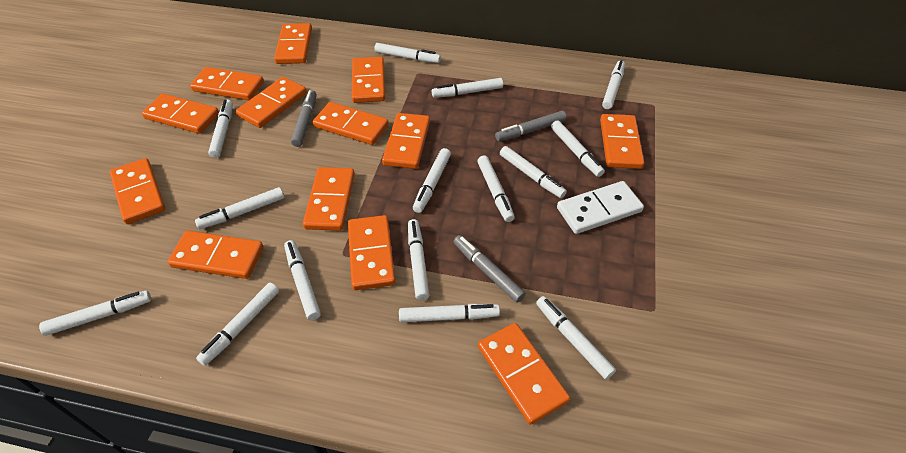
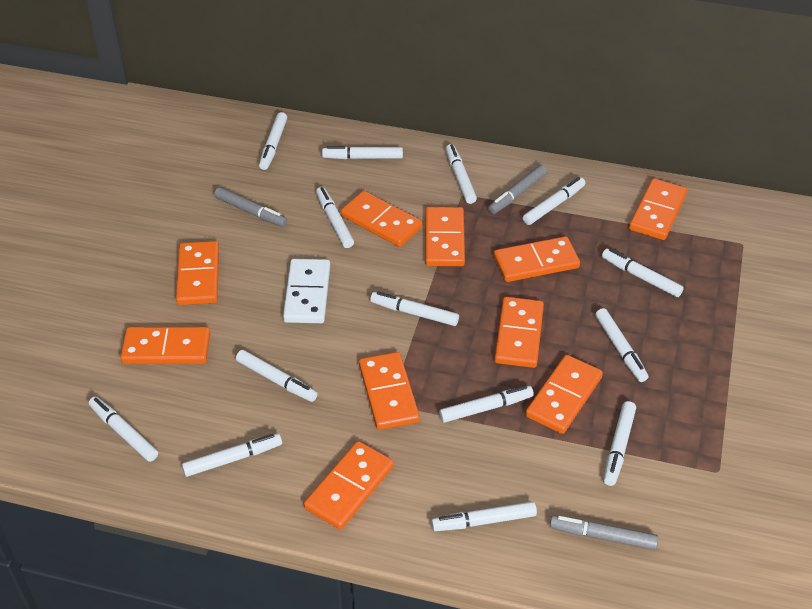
orange domino: [110,158,165,224] [142,93,219,134] [168,231,263,279] [190,67,264,100] [236,77,307,128] [274,23,312,64] [303,167,355,231] [313,102,389,145] [348,215,395,290] [352,57,385,103] [382,113,430,169] [478,323,570,425] [600,114,644,169] = 13 -> [120,327,210,364] [176,241,219,305] [304,441,394,530] [341,191,422,247] [359,352,420,430] [425,207,465,266] [494,236,580,282] [495,297,544,368] [525,355,603,434] [629,178,687,240] = 10
white marker: [39,291,151,336] [195,187,284,229] [196,283,279,366] [208,100,233,158] [284,240,321,320] [374,43,441,63] [399,304,500,322] [408,219,429,301] [413,148,451,213] [432,78,503,98] [477,155,515,222] [500,146,567,198] [536,296,616,379] [551,120,605,177] [602,60,625,109] = 15 -> [89,396,158,462] [182,433,282,477] [236,350,318,402] [259,112,287,170] [316,187,354,248] [322,146,403,159] [370,291,459,326] [431,501,537,531] [439,386,534,423] [446,144,477,204] [523,177,585,225] [595,308,648,382] [602,249,684,297] [604,401,636,486] = 14

